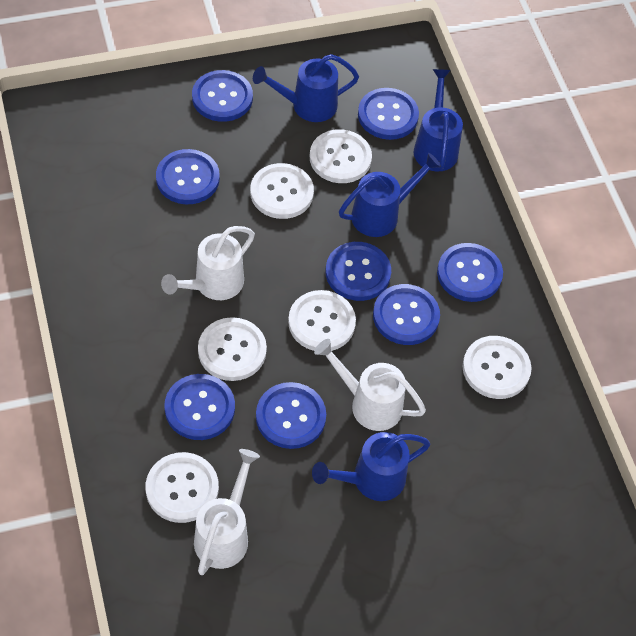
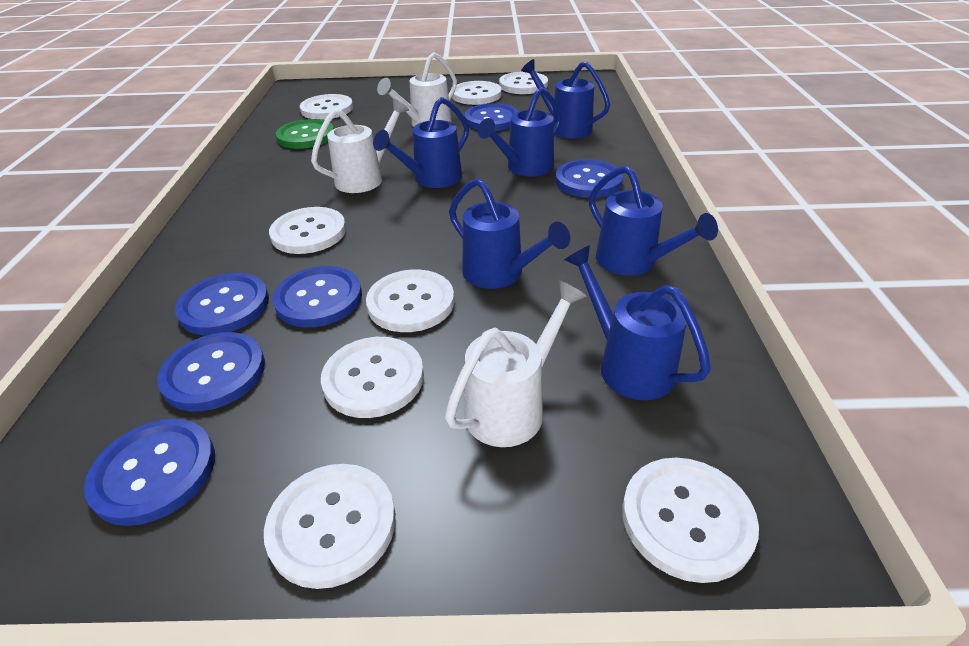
blue button: [156,149,220,204] [164,374,235,440] [192,70,253,122] [256,382,326,449] [325,242,391,301] [358,88,419,140] [373,284,440,345] [437,243,503,302] = 8 -> [84,419,215,526] [157,332,265,411] [175,273,269,335] [273,266,362,327] [464,103,519,131] [555,159,623,198] = 6
blue watering can: [253,54,359,122] [312,432,430,501] [339,153,441,237] [414,69,463,171] = 4 -> [373,97,469,188] [449,178,570,289] [478,87,562,177] [521,59,610,138] [564,245,711,400] [589,165,718,276] = 6
green button: none = 0 -> [276,119,334,149] = 1
white button: [146,452,219,523] [198,317,267,381] [250,163,314,219] [288,290,356,351] [310,129,372,183] [462,336,532,399] = 6 -> [264,464,396,589] [269,207,346,254] [300,94,353,120] [321,337,424,418] [366,269,454,332] [452,81,502,105] [499,72,548,94] [622,458,759,583] = 8

